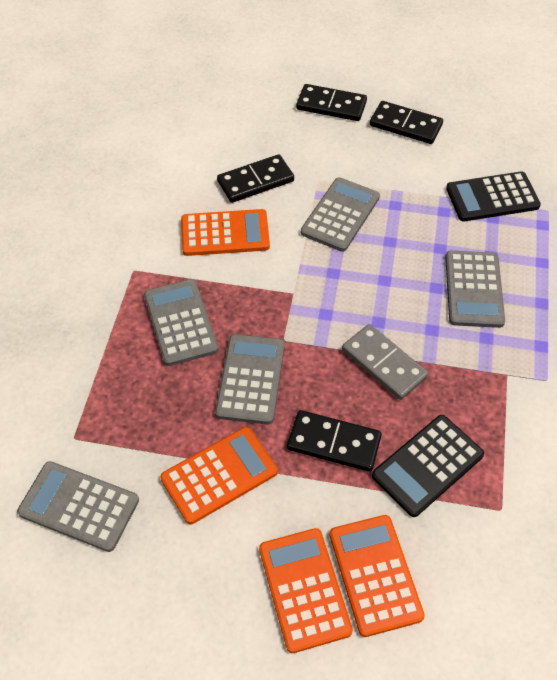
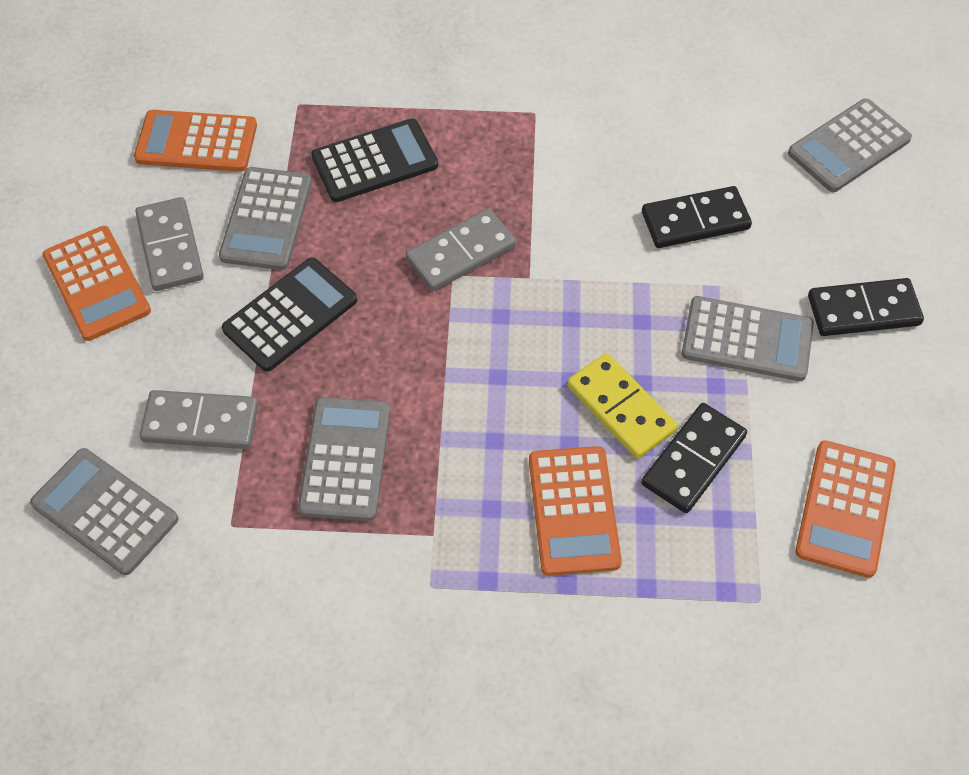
black domino: [217,154,294,203] [287,410,382,472] [296,84,367,121] [370,101,443,144] = 4 -> [642,186,752,248] [642,403,747,513] [808,278,924,336] = 3
grey domino: [342,324,428,400] = 1 -> [135,197,204,291] [140,390,259,449] [406,209,516,291] = 3
yellow domino: none = 0 -> [567,353,678,459] = 1

